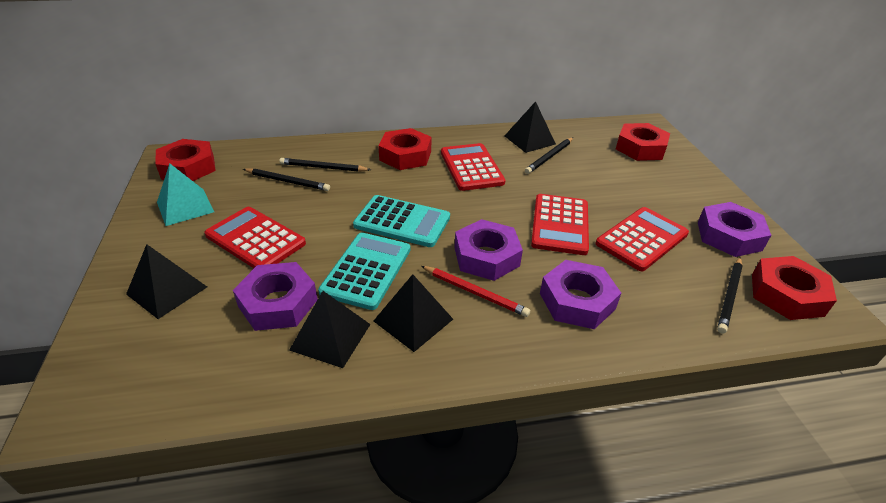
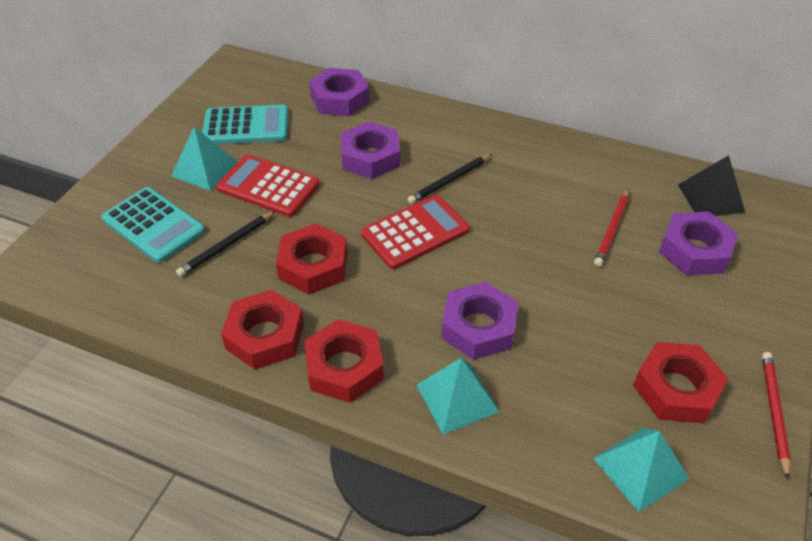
black pencil: [243,168,330,191] [279,158,371,172] [525,137,573,174] [717,257,743,334] = 4 -> [176,211,275,277] [408,154,492,204] = 2
black pyramid: [126,244,207,319] [289,291,370,368] [374,274,453,352] [505,101,556,153] = 4 -> [678,155,746,216] = 1
red calculator: [205,207,306,268] [441,143,505,191] [531,194,589,255] [596,207,689,271] = 4 -> [216,154,320,217] [361,195,470,269] = 2
red pencil: [421,266,530,317] = 1 -> [594,189,629,267] [762,352,791,479] = 2
turquoise pyramid: [157,163,214,226] = 1 -> [171,127,238,191] [416,358,499,435] [593,428,689,512] = 3

